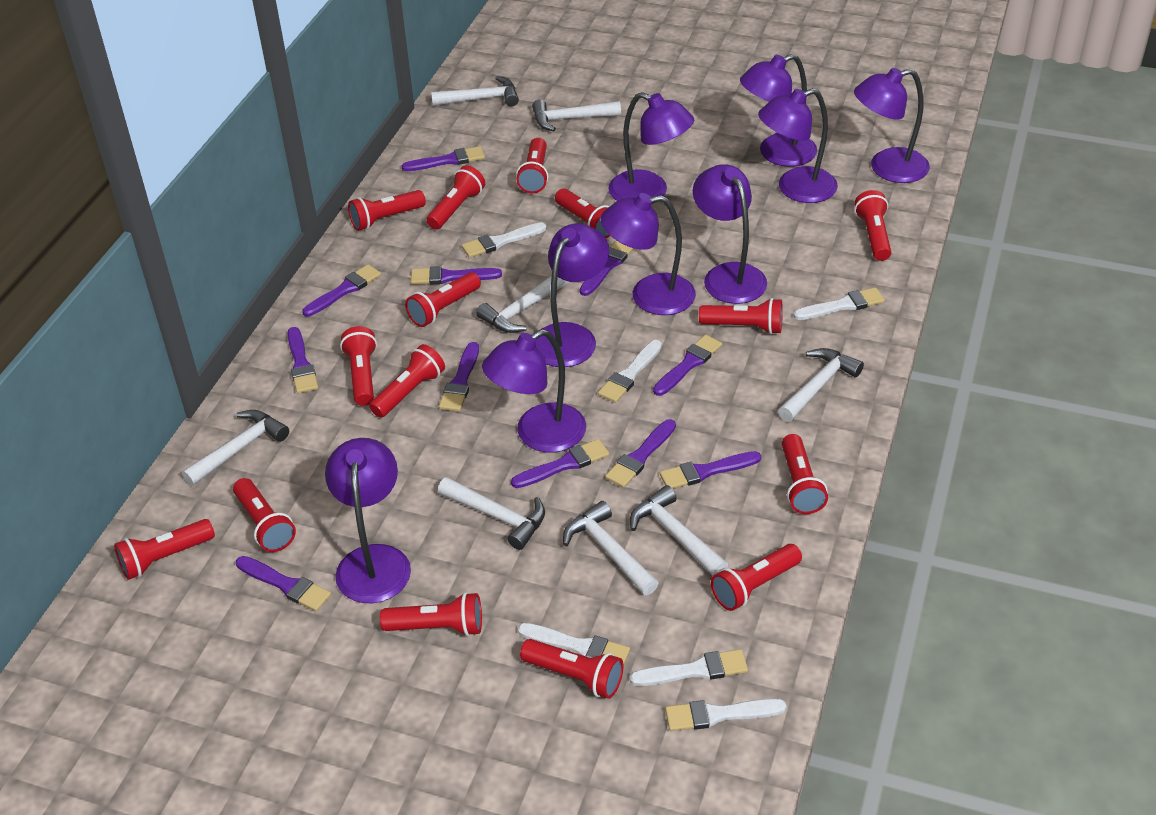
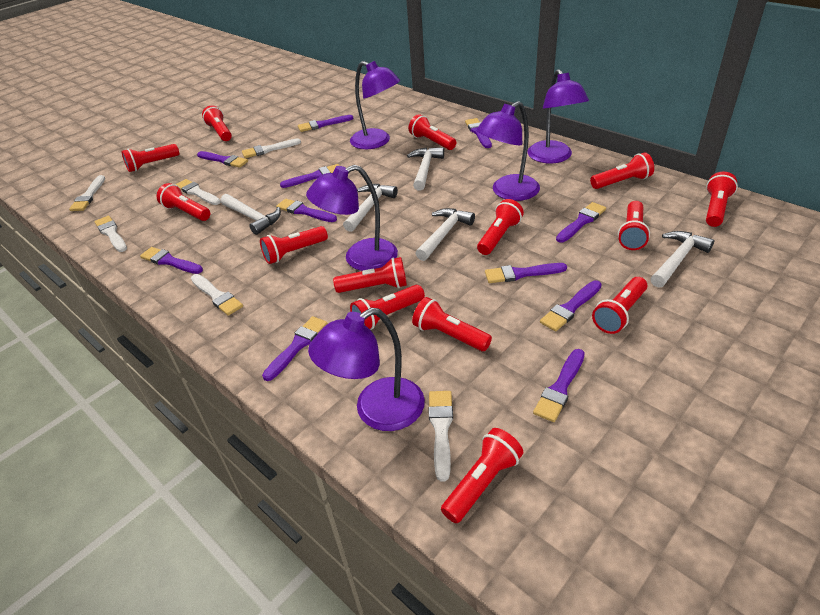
purple lamp: [325,438,411,603] [482,329,586,452] [535,223,609,367] [601,193,696,315] [608,92,694,204] [693,164,767,304] [740,54,817,167] [758,88,838,203] [854,68,930,183] = 9 -> [306,165,398,271] [308,308,425,431] [350,61,400,149] [476,101,540,201] [528,69,589,164] = 5
red flashlight: [114,519,215,580] [233,478,296,552] [340,326,377,406] [348,190,426,231] [369,344,445,418] [380,592,482,636] [405,272,481,327] [426,165,485,229] [516,138,549,193] [520,639,624,699] [555,188,610,238] [699,298,783,334] [711,544,802,611] [782,434,828,514] [854,190,891,261] = 15 -> [121,144,179,172] [157,183,210,221] [202,105,232,141] [260,226,328,264] [333,257,407,293] [350,285,425,330] [409,114,456,150] [412,297,492,351] [441,428,523,523] [477,199,524,255] [590,153,654,189] [592,277,647,334] [618,201,650,250] [706,172,738,227] = 14
white hammer: [182,410,289,486] [431,76,519,106] [438,477,545,550] [476,275,569,333] [532,99,621,131] [563,501,658,595] [630,485,728,575] [778,348,864,422] = 8 -> [221,194,281,235] [343,184,398,232] [407,147,444,191] [415,208,475,261] [650,231,714,288] = 5

